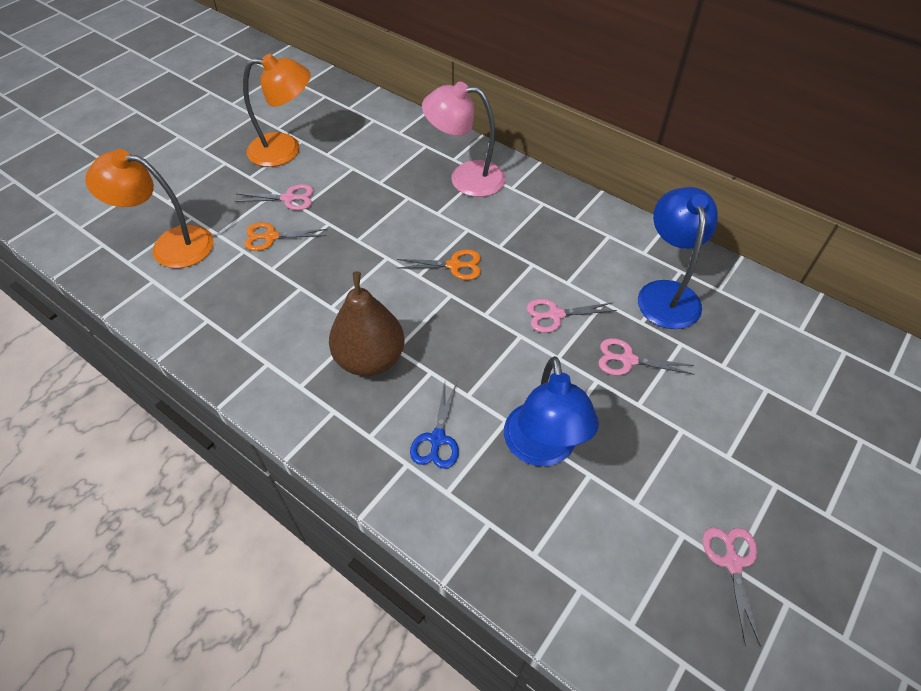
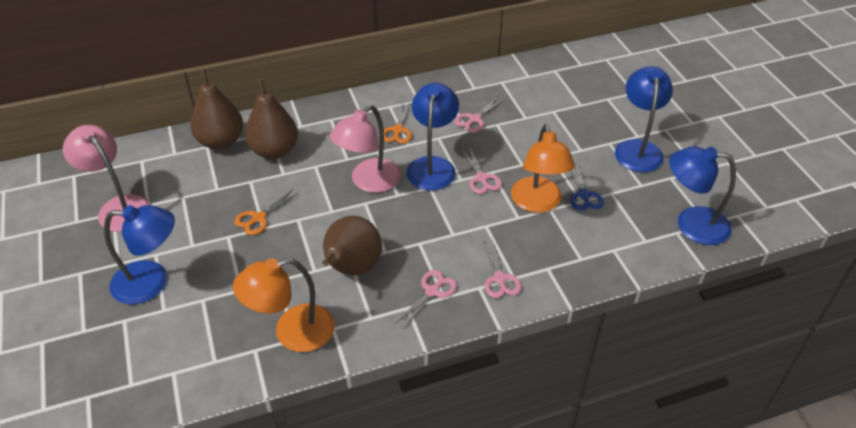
blue lamp: [504,356,599,466] [638,187,718,329] = 2 -> [104,205,175,304] [407,83,459,191] [615,66,673,172] [669,147,736,245] = 4
brown pear: [329,272,405,376] = 1 -> [190,70,243,150] [245,79,298,159] [322,216,382,275] = 3
pink lamp: [422,82,506,197] = 1 -> [63,125,151,232] [330,105,401,193] = 2

